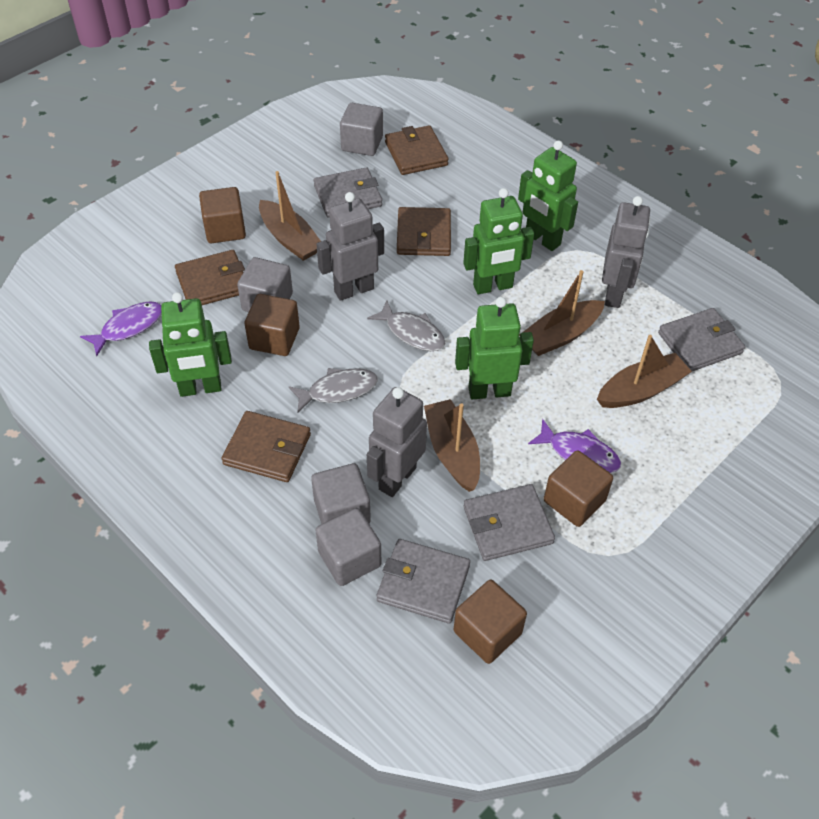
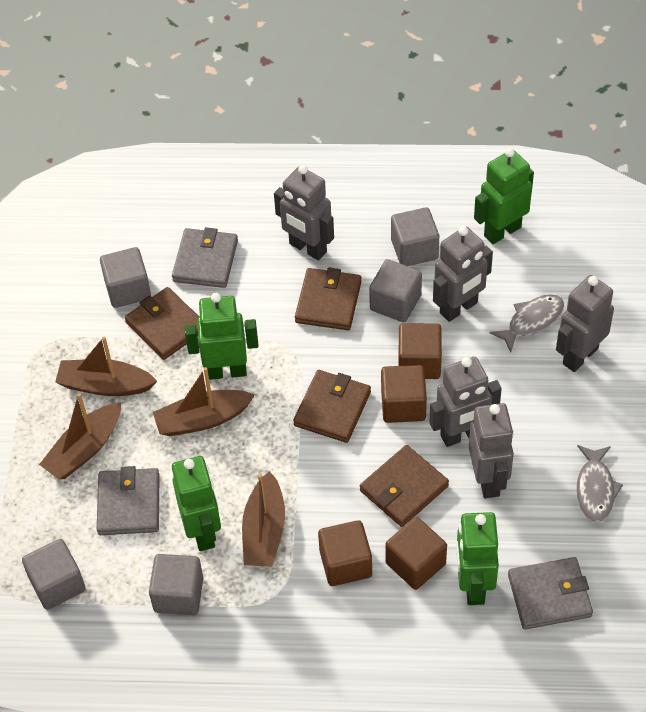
grey cube: [237,257,293,312] [311,463,371,524] [315,508,382,586] [340,103,383,156] = 4 -> [22,539,85,610] [100,247,151,308] [149,554,203,615] [369,259,422,322] [391,207,439,266] = 5
grey robot: [316,192,384,301] [367,387,427,497] [602,196,650,308] = 3 -> [274,165,334,260] [429,357,502,447] [433,226,493,322] [469,403,514,498] [556,275,614,372] = 5
grey wallet: [314,167,382,218] [377,539,470,624] [463,484,555,561] [658,308,745,371] = 4 -> [97,466,160,535] [172,227,238,288] [508,557,593,629] = 3
purple fish: [80,301,162,356] [528,419,621,473] = 2 -> none = 0

